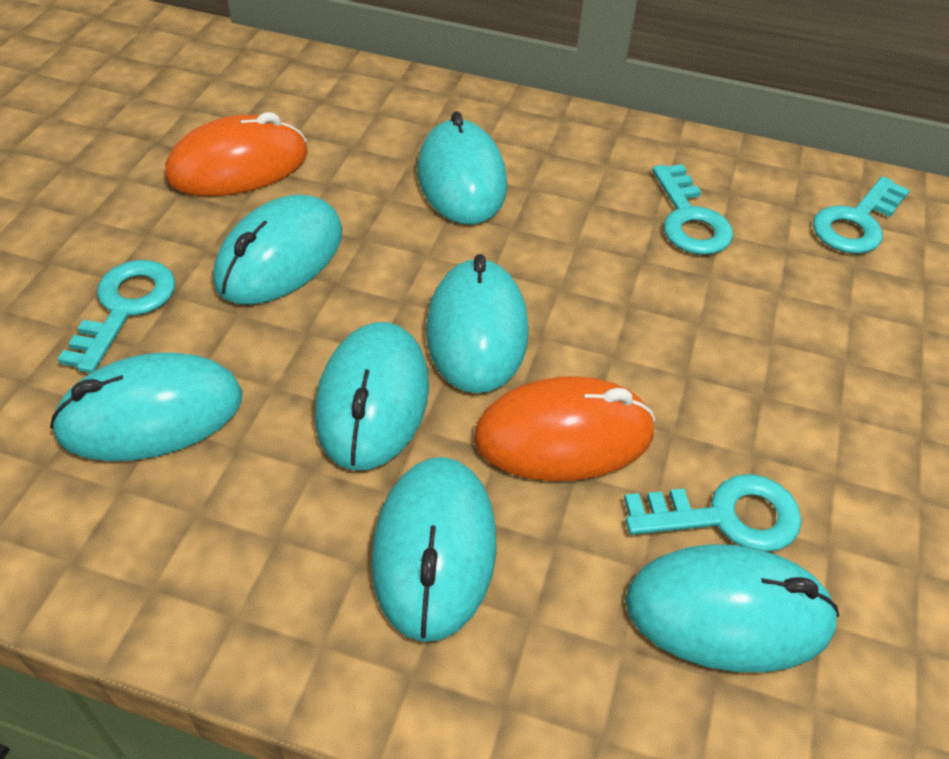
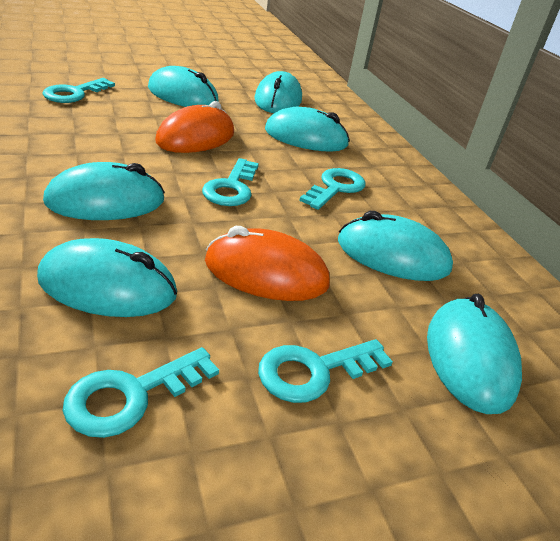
turquoise key: [57,260,175,373] [624,474,802,552] [652,164,733,255] [813,176,910,254] = 4 -> [42,78,115,103] [62,347,219,438] [202,158,259,206] [258,339,393,403] [299,168,365,210] = 5

